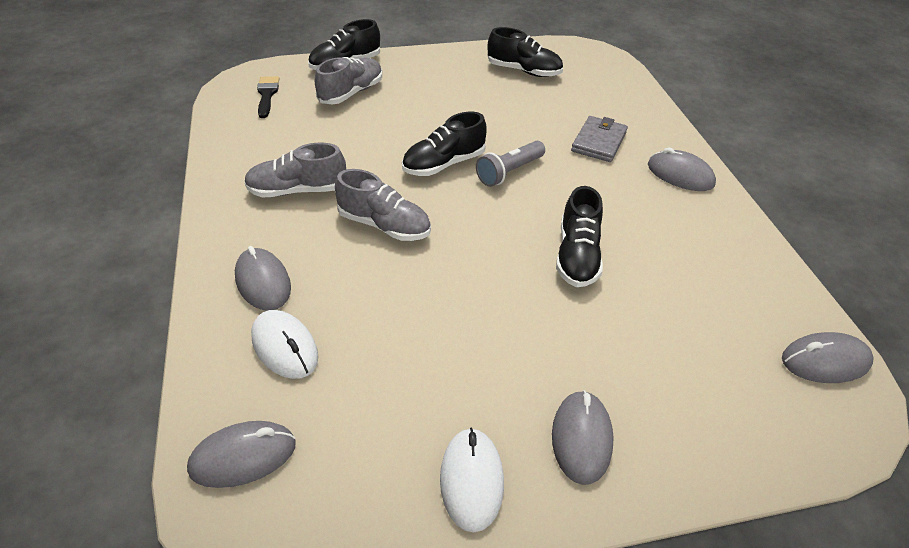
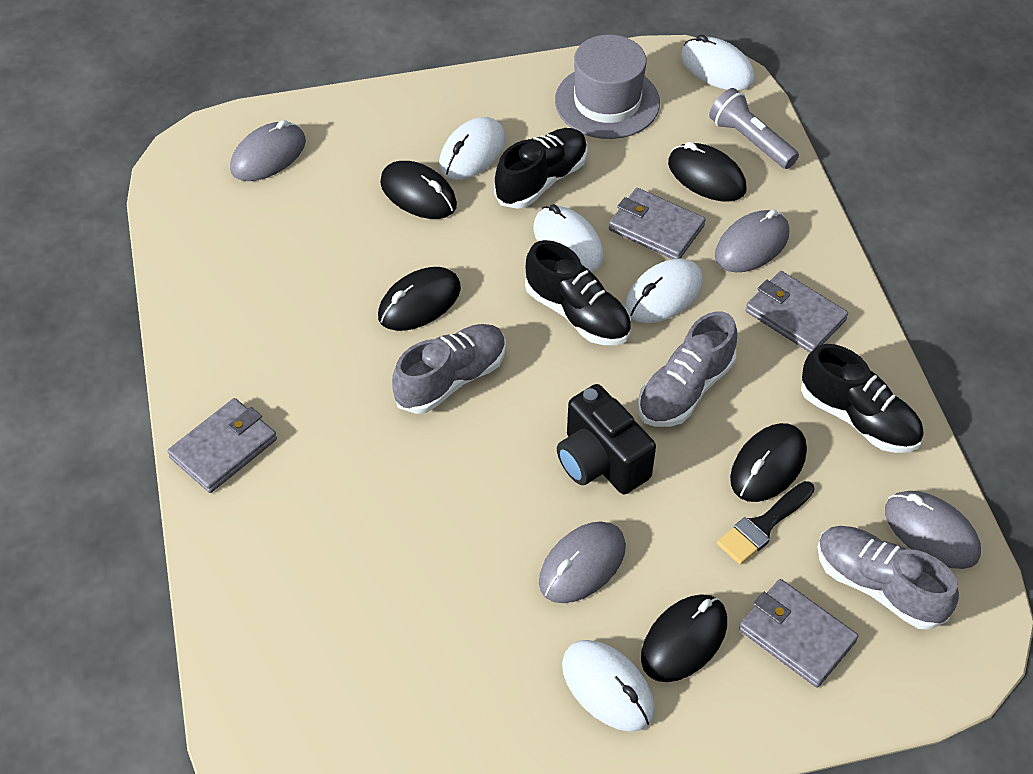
black camera: none = 0 -> [557,384,656,494] = 1
black mouse: none = 0 -> [378,267,461,331] [380,161,457,219] [641,594,727,682] [668,142,746,202] [730,423,807,502] = 5
black shoe: [308,19,380,70] [402,112,487,176] [488,27,563,77] [556,186,603,287] = 4 -> [494,128,588,209] [525,240,631,345] [801,344,924,453] = 3
grey hat: none = 0 -> [555,34,660,139] = 1
grey mouse: [187,421,296,488] [235,246,291,311] [552,390,614,485] [648,147,716,191] [782,332,874,383] = 5 -> [230,120,306,181] [539,521,626,603] [715,209,789,272] [885,491,981,569] = 4
grey wallet: [571,116,628,162] = 1 -> [167,398,277,493] [609,188,706,259] [739,579,858,688] [745,271,848,353] = 4
white mouse: [251,310,319,379] [440,427,504,532] = 2 -> [439,117,505,180] [533,204,604,272] [562,640,655,732] [625,258,703,323] [681,35,754,91] = 5

